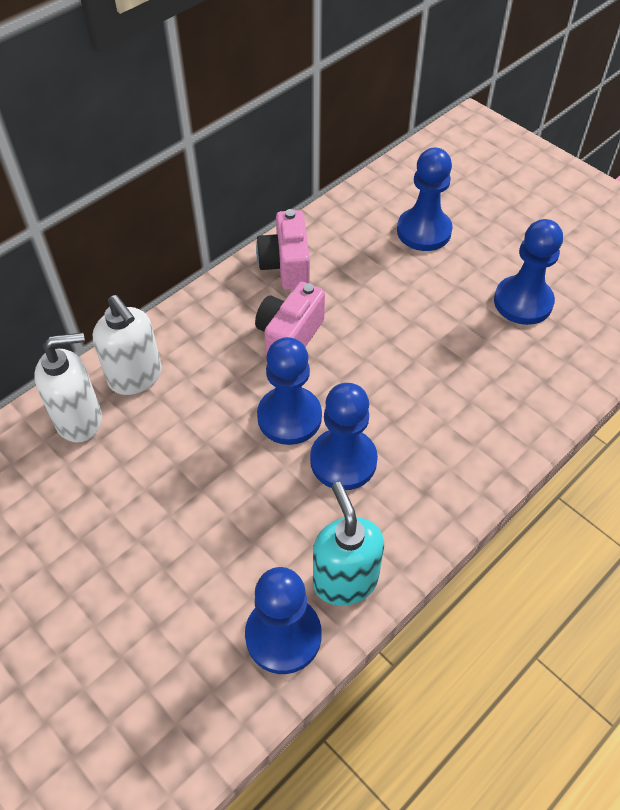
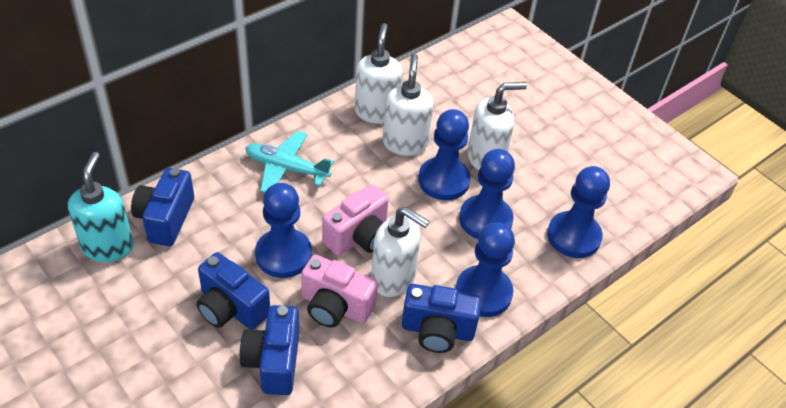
blue camera: none = 0 -> [131,168,194,246] [196,252,270,330] [240,305,299,395] [402,284,481,353] = 4
turquoise plane: none = 0 -> [245,131,334,193] = 1
white soap dispenser: [34,333,102,443] [93,295,162,395] = 2 -> [355,23,403,124] [371,207,430,297] [383,54,434,156] [467,82,527,170] = 4

